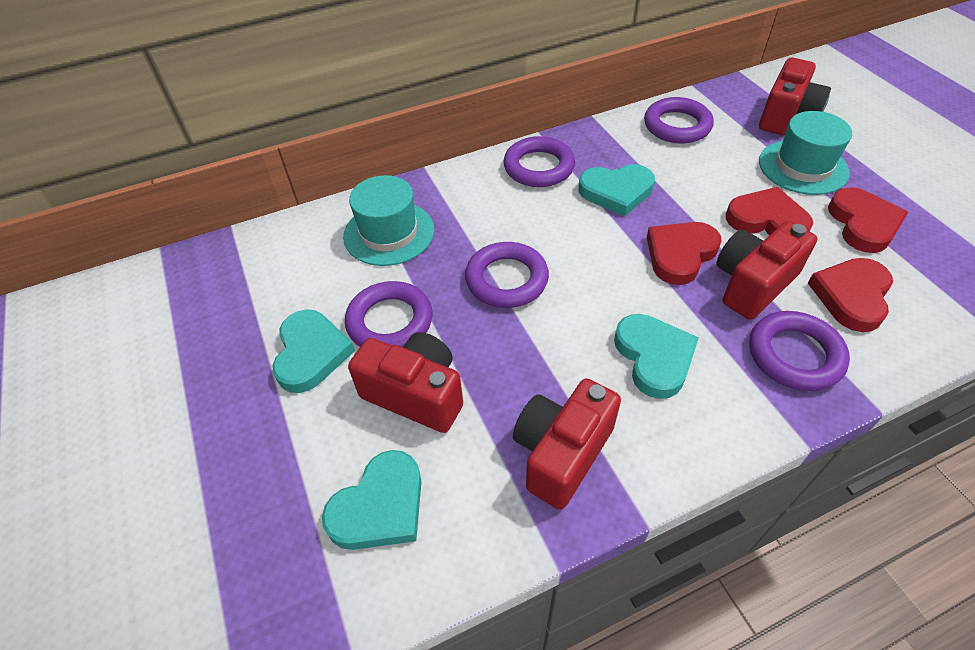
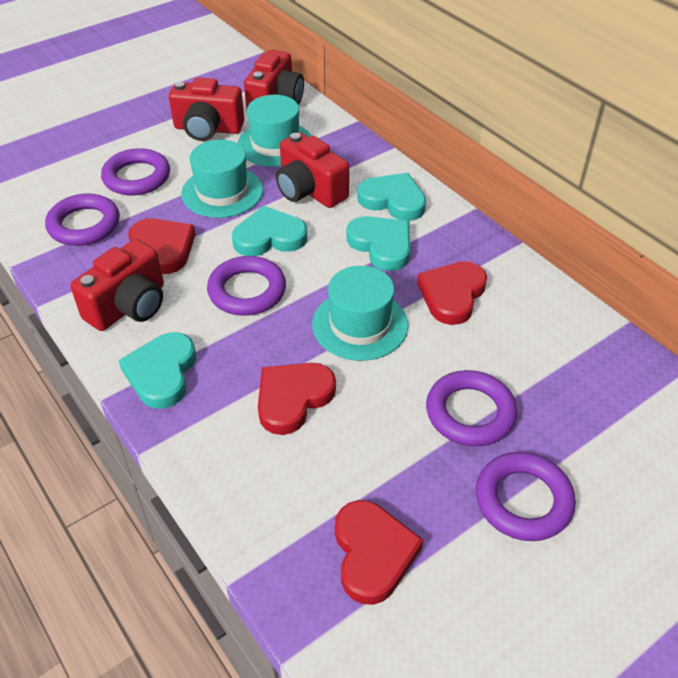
turquoise hat: [343,175,434,266] [759,111,852,195] = 2 -> [181,140,263,218] [237,95,311,167] [312,266,408,361] = 3

